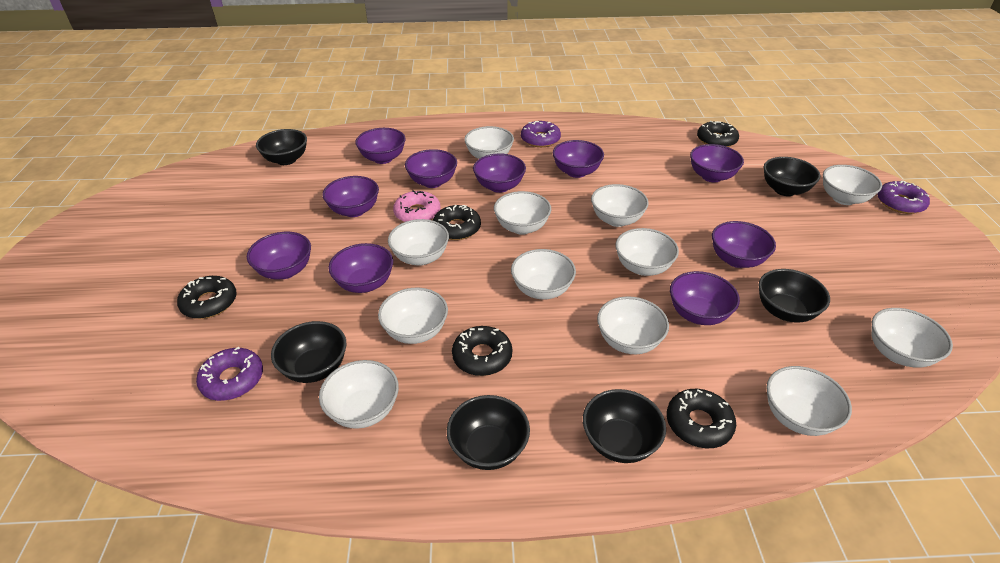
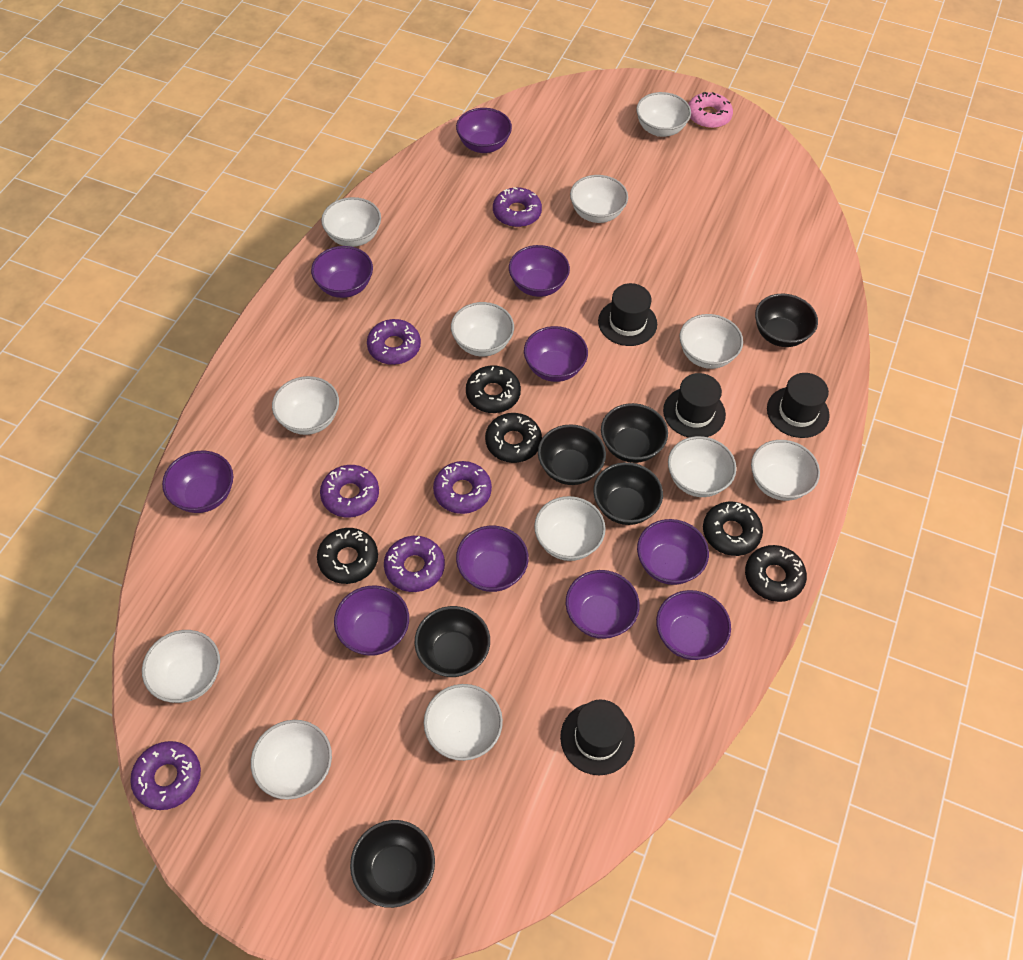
black hat: none = 0 -> [560,699,635,775] [598,283,657,346] [663,373,726,438] [767,373,830,438] = 4
purple donut: [196,347,263,401] [521,121,561,147] [877,181,930,214] = 3 -> [130,741,201,810] [320,465,379,517] [367,319,421,365] [384,536,445,592] [433,461,492,514] [493,187,542,227] = 6

